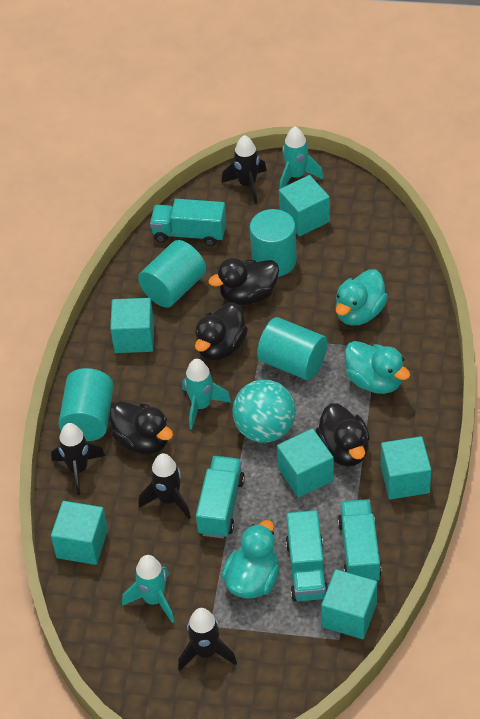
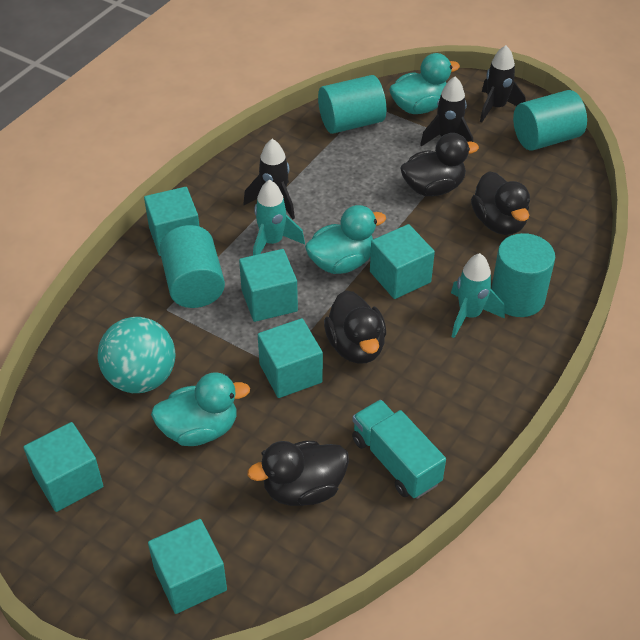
black rocket: [51,423,105,495] [138,453,191,519] [178,608,237,671] [221,135,267,204] = 4 -> [243,139,295,220] [420,77,473,147] [480,45,526,123] = 3
turquoise rocket: [122,555,175,623] [182,359,231,430] [279,127,324,189] = 3 -> [253,180,305,255] [451,253,505,338] = 2
turquoise truck: [150,199,226,246] [196,456,245,538] [286,510,328,602] [338,499,381,580] = 4 -> [352,400,446,499] = 1

